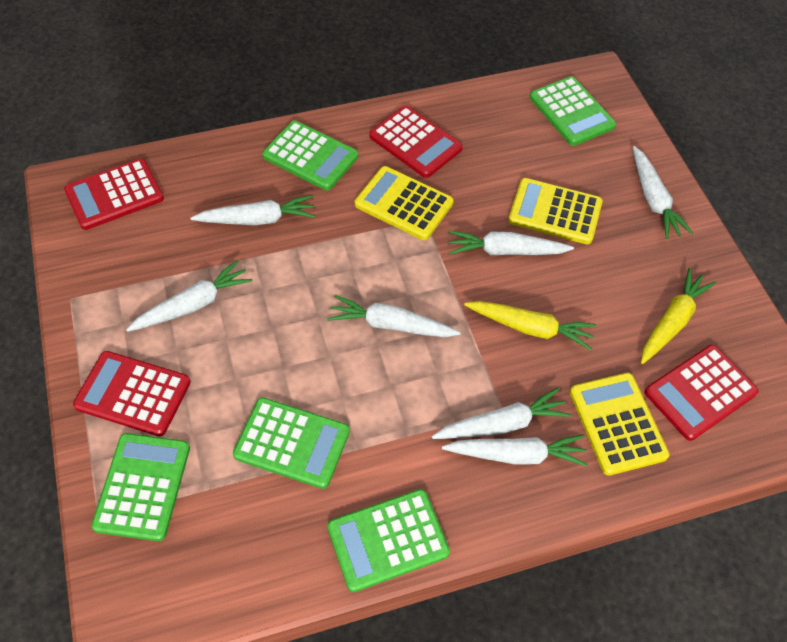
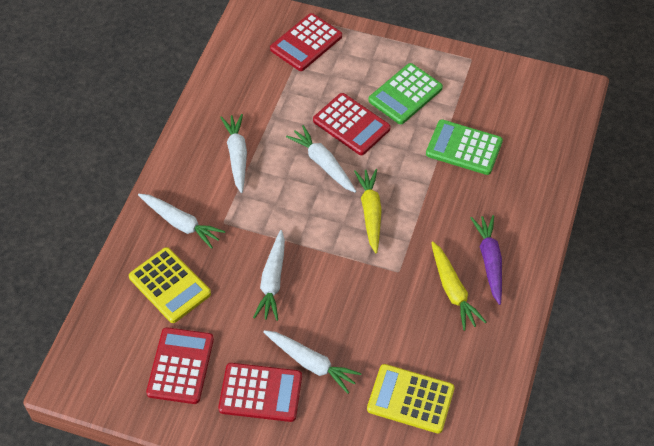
green calculator: [91,433,190,541] [233,397,350,489] [262,121,358,190] [327,489,450,592] [530,76,616,146] = 5 -> [368,63,443,124] [426,120,503,175] = 2
purple carrot: none = 0 -> [471,215,502,305] = 1
white carrot: [126,260,252,332] [191,195,316,225] [327,295,461,337] [432,388,571,439] [442,435,588,466] [449,230,574,255] [633,146,693,239] = 7 -> [138,194,225,249] [220,114,247,193] [253,230,285,321] [263,330,362,394] [286,125,357,193] = 5
yellow calculator: [355,166,454,240] [508,178,603,245] [570,373,670,476] = 3 -> [129,247,211,323] [367,364,455,434] = 2

